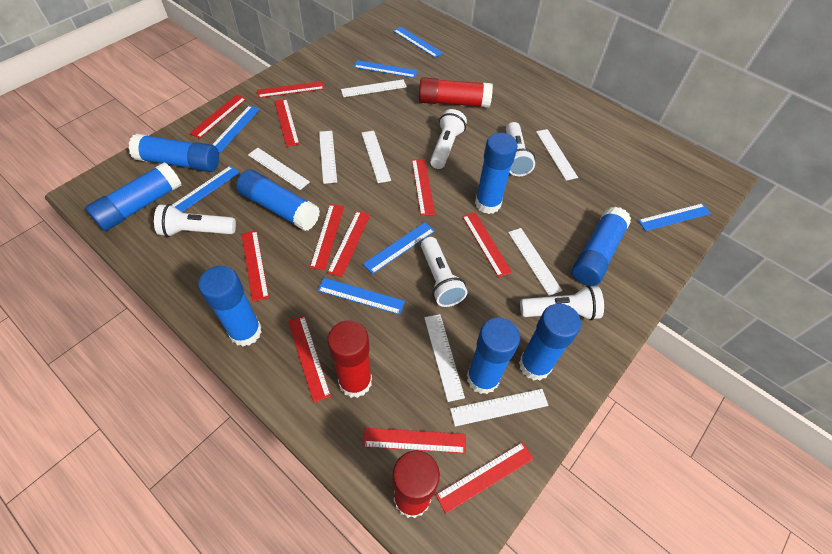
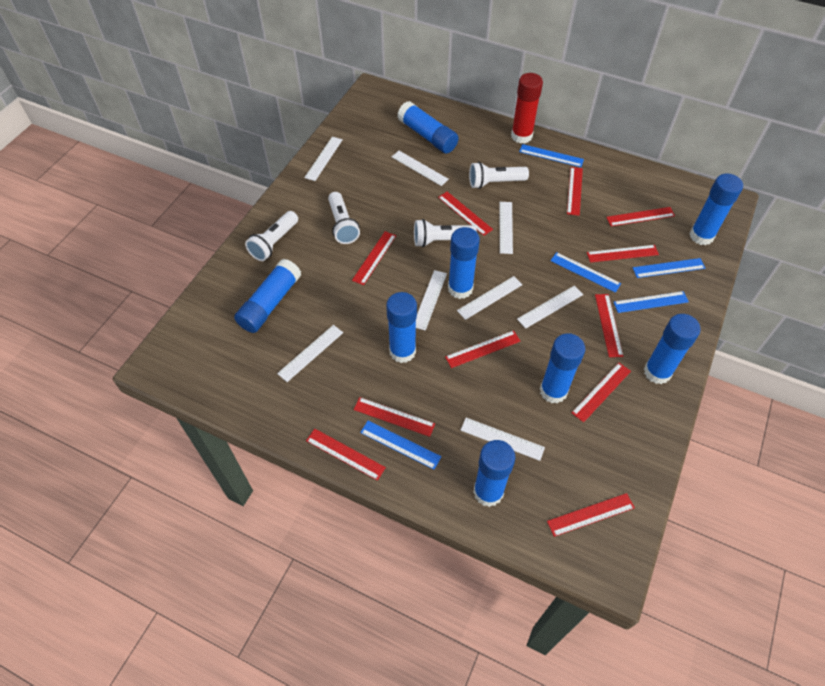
blue ruler: [172,166,240,212] [212,105,260,153] [318,278,405,315] [354,60,418,78] [363,222,435,274] [393,27,443,58] [638,203,711,231] = 7 -> [360,421,442,470] [519,144,584,167] [550,252,621,293] [614,291,689,313] [633,258,705,278] = 5
red glue stick: [327,320,372,398] [393,450,440,518] [419,77,493,108] = 3 -> [511,73,543,144] = 1
white flashlight: [154,204,236,237] [421,237,468,307] [430,109,467,169] [506,122,535,176] [520,285,604,320] = 5 -> [245,211,298,261] [328,192,360,244] [414,219,477,247] [469,162,529,189] = 4

